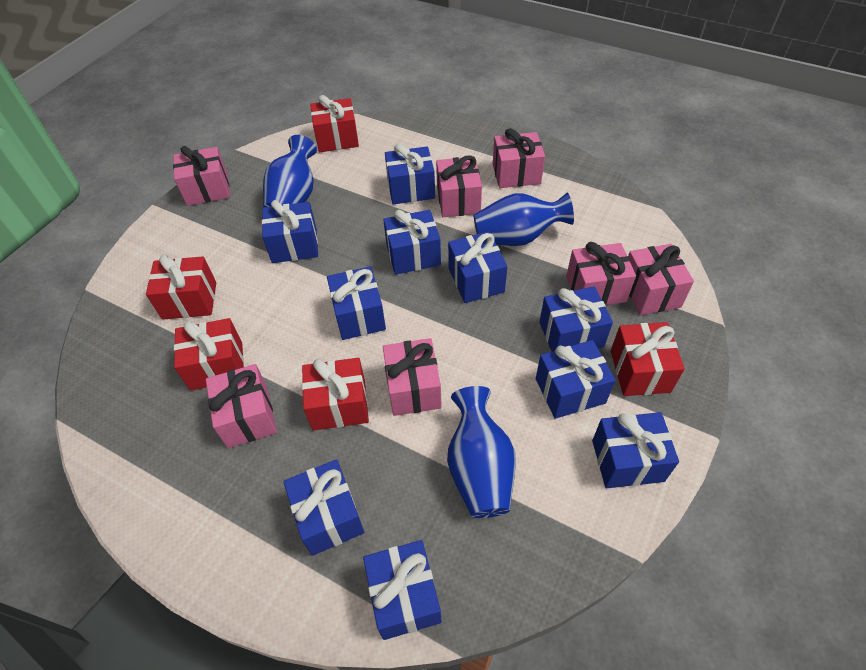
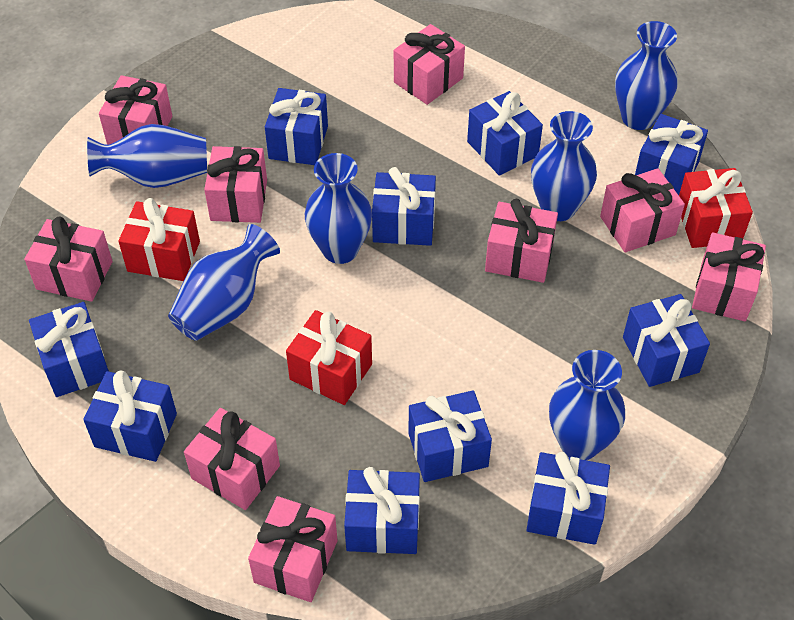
blue vase: [263,135,317,208] [447,386,516,518] [473,193,574,246] = 3 -> [87,124,207,188] [168,224,280,341] [305,153,372,264] [531,111,597,221] [549,350,625,460] [615,21,678,130] = 6
pink gift: [173,146,230,206] [206,364,277,448] [383,338,442,416] [436,155,482,217] [493,128,545,188] [566,242,636,305] [628,244,694,315] = 7 -> [24,216,113,302] [99,75,172,145] [184,408,280,510] [204,146,267,223] [248,496,338,602] [394,24,465,105] [485,199,558,283] [600,168,685,252] [692,232,766,321] = 9
red gift: [146,254,216,320] [174,318,244,391] [302,358,369,431] [310,95,359,152] [611,322,685,396] = 5 -> [118,198,200,281] [286,310,372,405] [679,168,753,248] = 3

